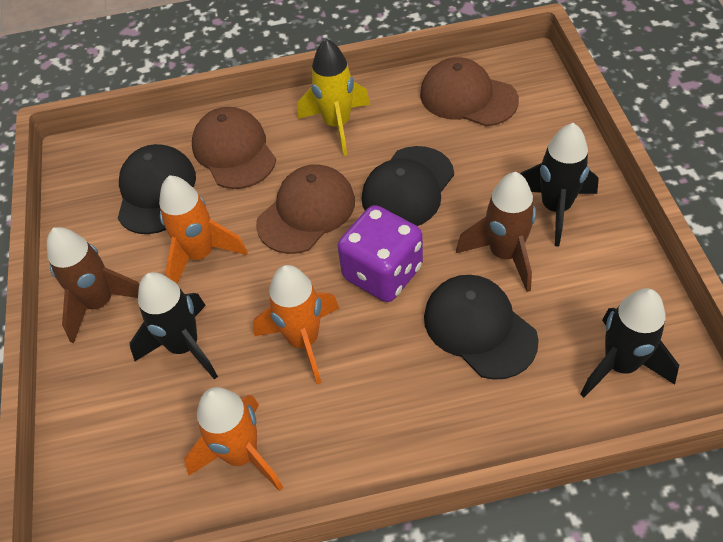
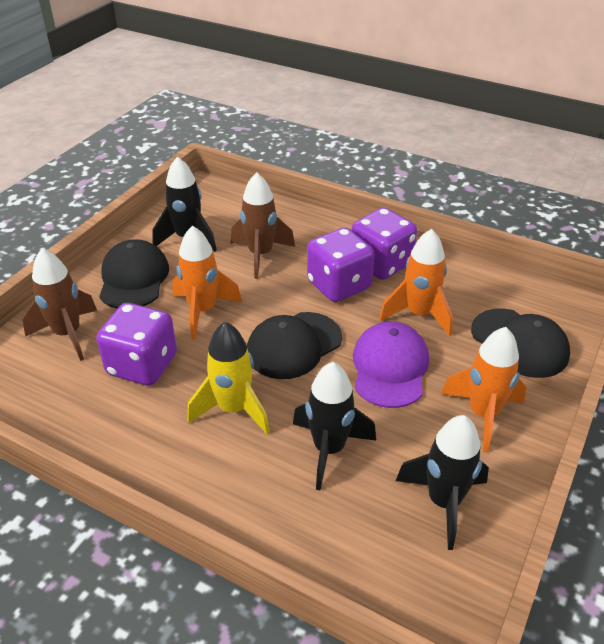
brown cap: [192,107,276,189] [256,164,355,254] [420,57,519,126] = 3 -> none = 0
purple cap: none = 0 -> [353,321,429,408] = 1
purple dice: [338,205,423,302] = 1 -> [96,303,177,386] [307,228,375,302] [352,208,417,280] = 3

